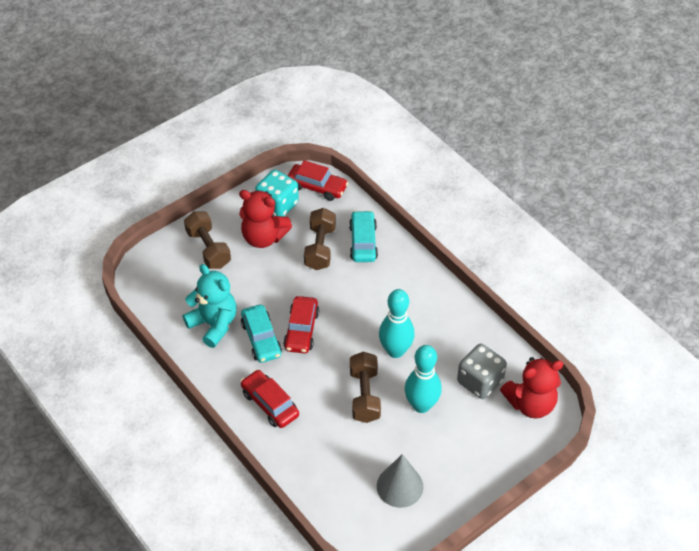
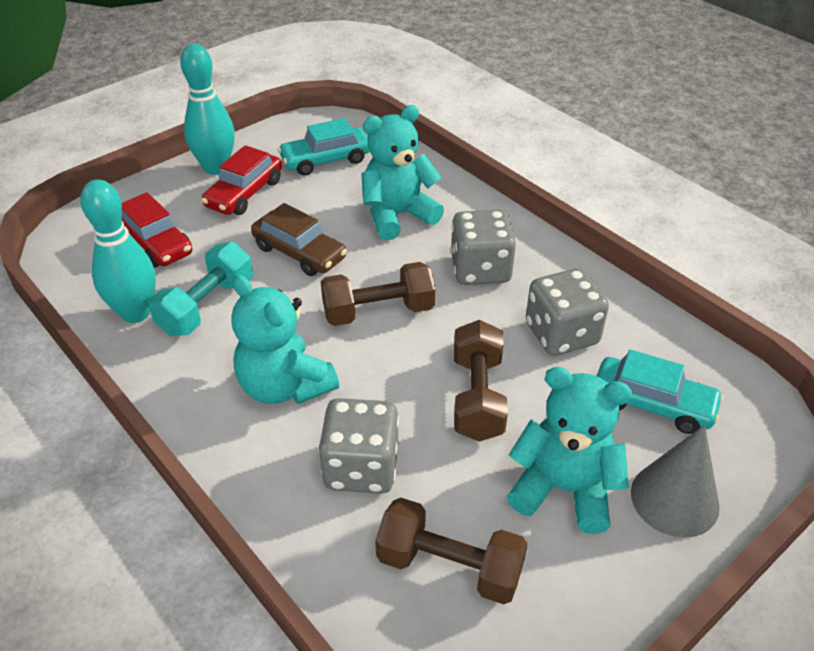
brown car: none = 0 -> [251,203,347,276] = 1
grey dice: [457,344,507,399] = 1 -> [318,398,399,494] [450,210,516,285] [526,268,609,356] = 3
red car: [240,370,299,428] [283,296,319,354] [288,160,348,201] = 3 -> [122,192,192,267] [201,145,282,215] = 2
red teddy bear: [239,190,292,248] [500,357,563,418] = 2 -> none = 0
turquoise dice: [255,170,299,217] = 1 -> none = 0
turquoise dumbbell: none = 0 -> [148,242,253,336] = 1
turquoise teddy bear: [183,264,237,348] = 1 -> [231,275,339,404] [361,105,444,240] [507,367,632,534] = 3

